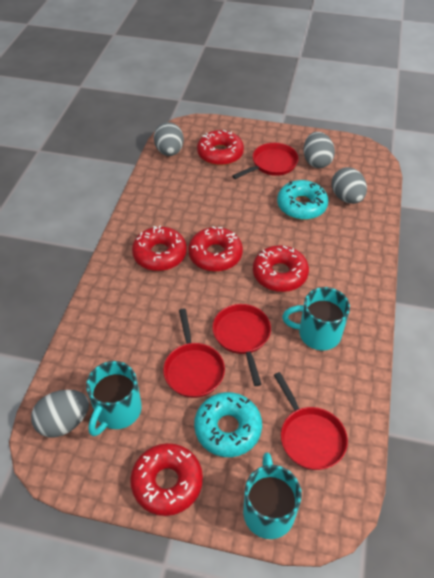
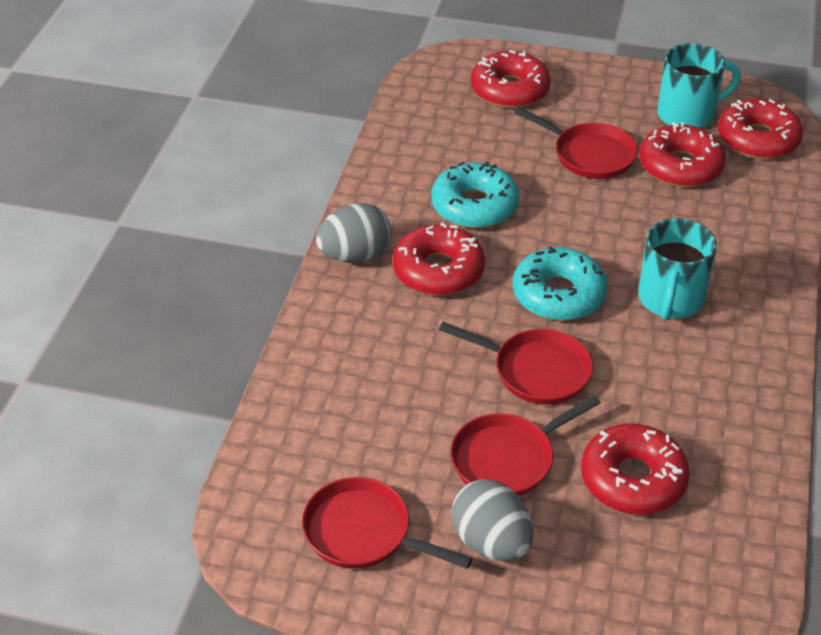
grey egg: [31,390,89,437] [154,122,184,156] [304,132,335,168] [332,167,367,204] = 4 -> [316,203,391,263] [451,479,533,561] = 2
turquoise mug: [86,361,142,436] [243,452,302,539] [282,287,350,350] = 3 -> [638,218,717,321] [657,43,741,129] = 2

